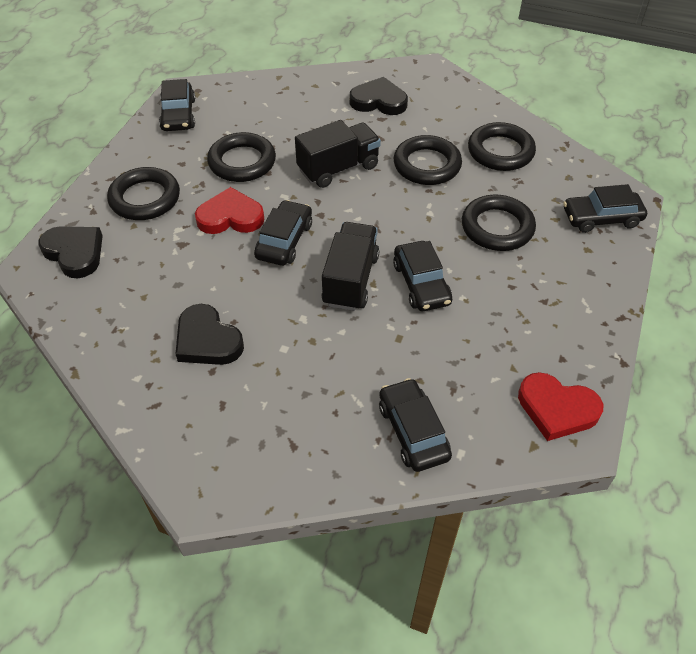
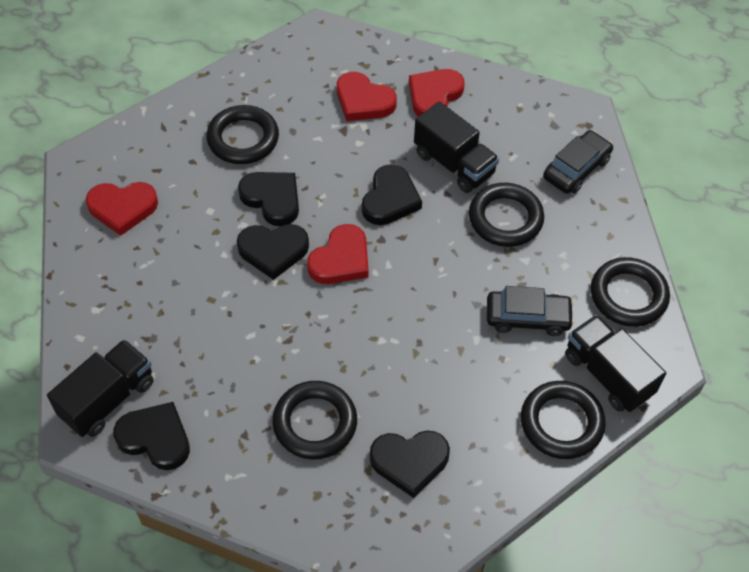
black car: [159,79,195,131] [254,200,312,266] [379,378,452,472] [393,241,452,311] [563,184,647,233] = 5 -> [487,286,574,336] [543,130,613,194] = 2
black heart: [38,226,103,278] [176,304,244,365] [350,77,408,115] = 3 -> [113,402,190,470] [237,224,309,280] [238,172,299,226] [362,164,422,225] [370,430,450,498] = 5
black truck: [295,120,381,188] [322,222,379,311] = 2 -> [47,339,154,437] [414,101,499,193] [565,315,666,412] = 3
red heart: [195,187,264,234] [518,372,603,441] = 2 -> [86,182,158,236] [307,224,369,284] [337,72,397,121] [409,69,465,117] = 4

